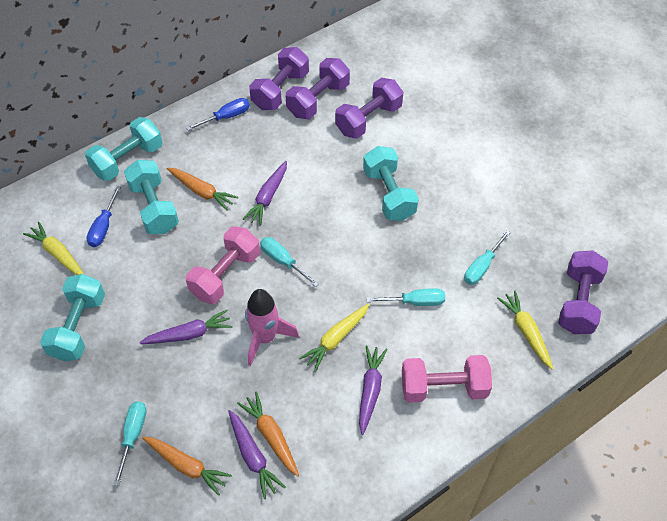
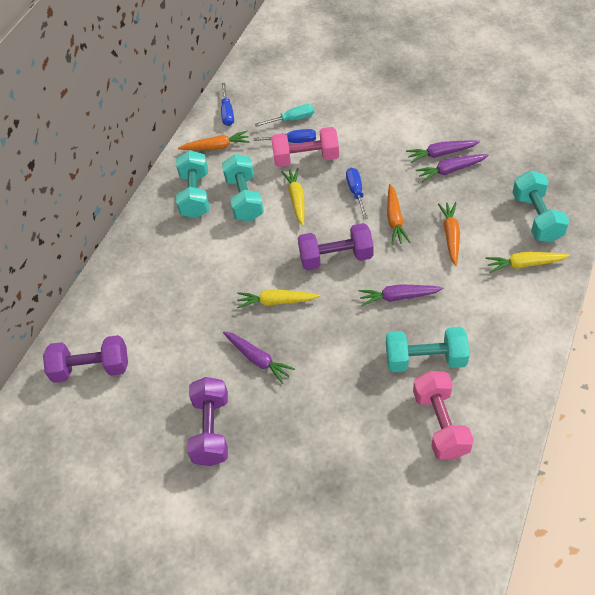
blue screwdriver: [87,186,121,247] [186,98,250,131] = 2 -> [221,83,234,126] [254,129,316,143] [346,168,368,219] = 3
pink rocket: [245,289,299,366] = 1 -> none = 0
purple dumbbell: [249,47,309,110] [286,58,350,119] [335,78,403,139] [558,250,608,334] = 4 -> [43,335,128,383] [187,377,228,466] [298,223,374,270] = 3
turquoise screwdriver: [113,401,146,486] [260,237,319,287] [366,288,445,306] [464,230,511,285] = 4 -> [255,104,314,127] = 1

